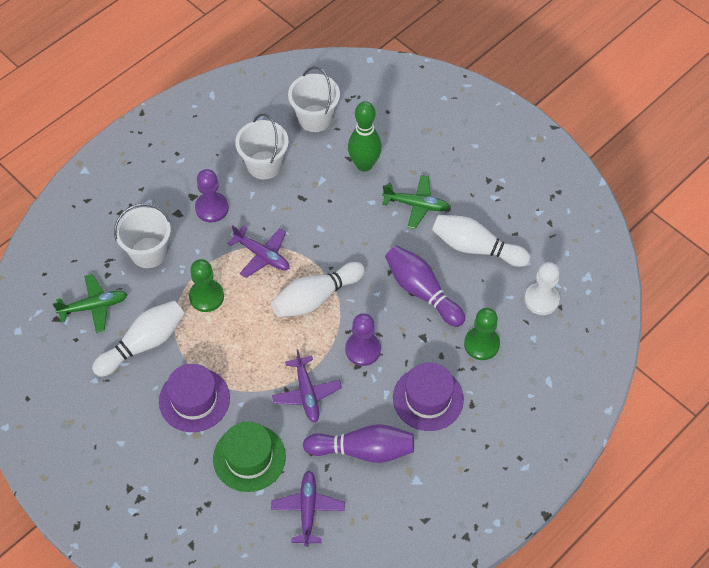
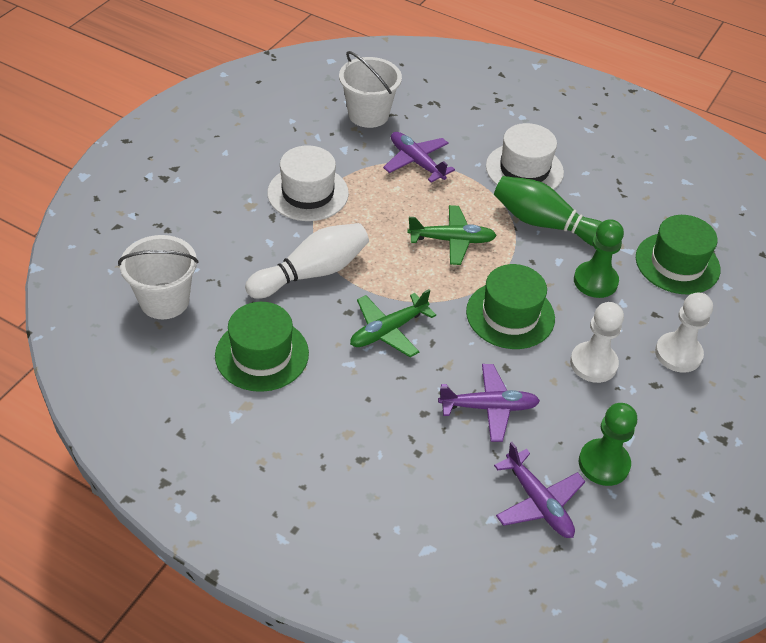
green hat: [213,421,286,492] = 1 -> [215,302,309,392] [466,264,555,349] [636,215,720,294] = 3
purple bowling pin: [303,424,414,463] [385,245,465,327] = 2 -> none = 0
purple hat: [159,364,230,432] [393,363,464,431] = 2 -> none = 0
purple pawn: [195,169,229,222] [345,313,381,366] = 2 -> none = 0
white bowling pin: [92,301,185,377] [271,262,365,317] [432,215,530,267] = 3 -> [245,223,369,299] = 1
white bucket: [114,203,171,268] [235,113,289,179] [288,66,340,132] = 3 -> [118,235,199,319] [339,51,402,128] = 2
white hat: none = 0 -> [267,145,349,221] [486,123,564,190] = 2
white pawn: [524,262,560,315] = 1 -> [570,302,624,383] [655,292,713,373] = 2

